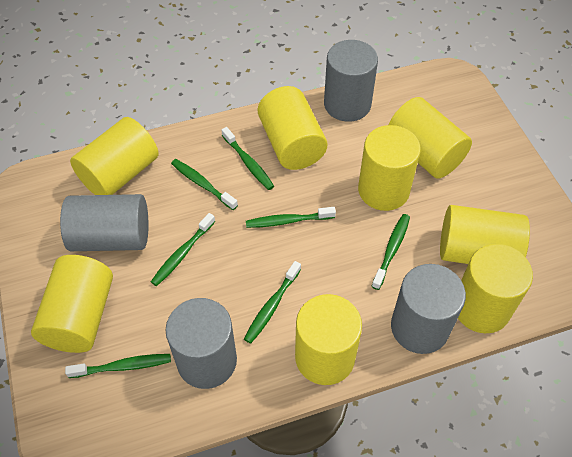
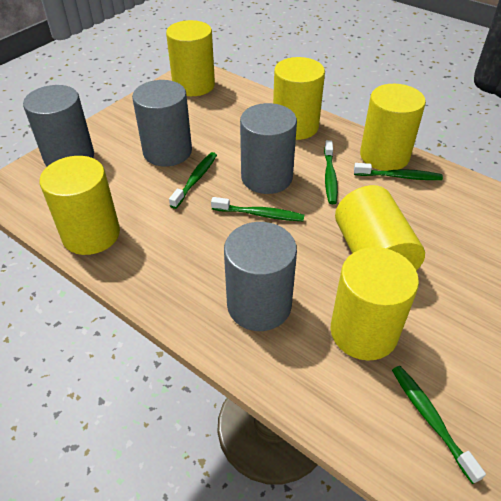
green toothbrush: [65,354,171,378] [151,213,215,286] [171,159,238,210] [222,127,274,190] [244,261,301,344] [246,207,336,228] [371,214,410,290] = 7 -> [169,152,217,209] [211,197,304,221] [324,140,338,204] [354,163,443,180] [392,366,486,484] = 5
yellow cylinder: [31,255,113,353] [70,117,159,195] [258,86,327,170] [295,294,362,385] [358,125,421,211] [389,97,472,179] [440,205,530,264] [458,244,533,333] = 8 -> [40,156,120,255] [166,20,215,96] [273,57,325,140] [330,247,419,361] [335,185,425,271] [360,84,426,171] = 6

